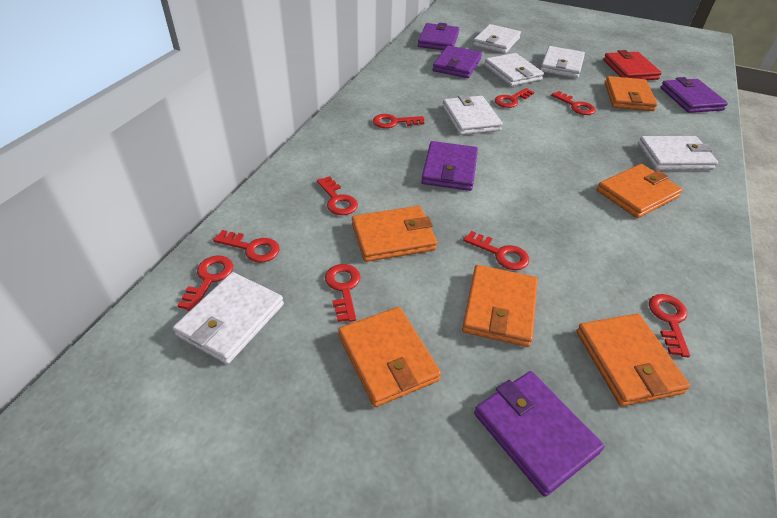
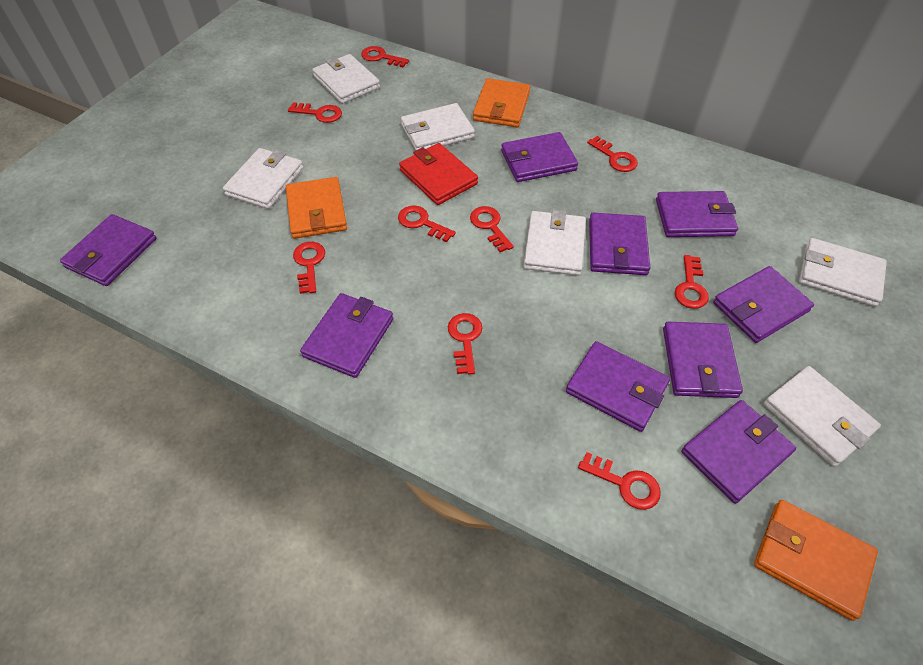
orange wallet: [338,307,441,407] [352,206,437,262] [462,265,538,347] [576,314,690,406] [597,164,683,218] [605,76,657,111] = 6 -> [286,177,347,239] [473,78,530,127] [754,500,878,621] = 3
purple wallet: [418,23,459,50] [421,141,478,191] [433,45,482,78] [474,371,604,497] [660,77,728,113] = 5 -> [60,214,157,286] [300,293,393,378] [501,132,578,182] [566,341,670,432] [589,213,650,275] [656,191,738,237] [663,322,743,398] [681,400,796,504] [713,266,814,343] = 9

